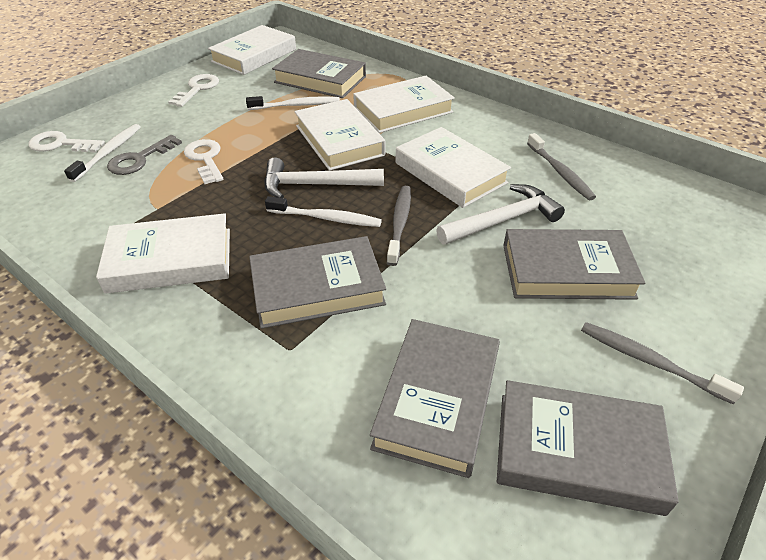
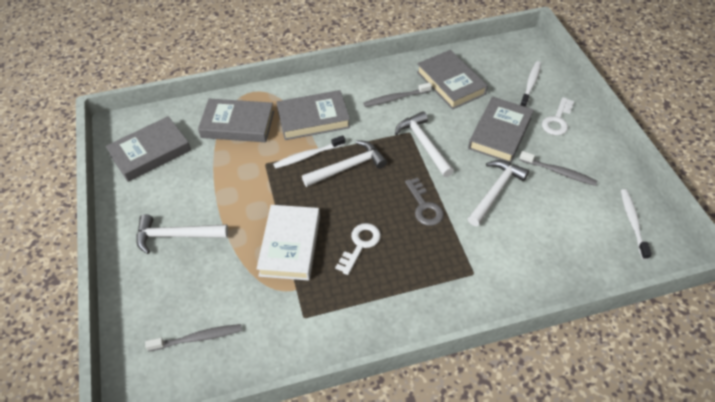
white book: [96,213,230,294] [208,25,296,75] [294,99,385,171] [353,76,455,133] [396,127,511,208] = 5 -> [256,205,320,281] = 1
white hammer: [264,157,384,198] [436,184,565,245] = 2 -> [136,214,228,254] [302,140,387,187] [395,111,454,177] [468,160,529,226] = 4
white key: [29,131,105,152] [168,74,219,107] [184,139,224,184] = 3 -> [335,223,381,275] [542,97,574,135] = 2

